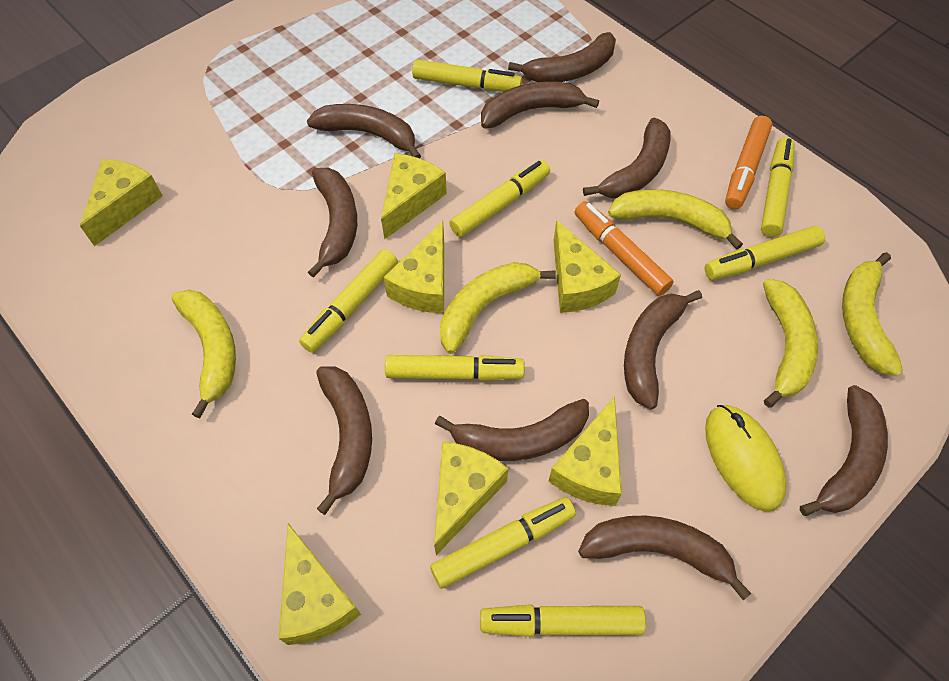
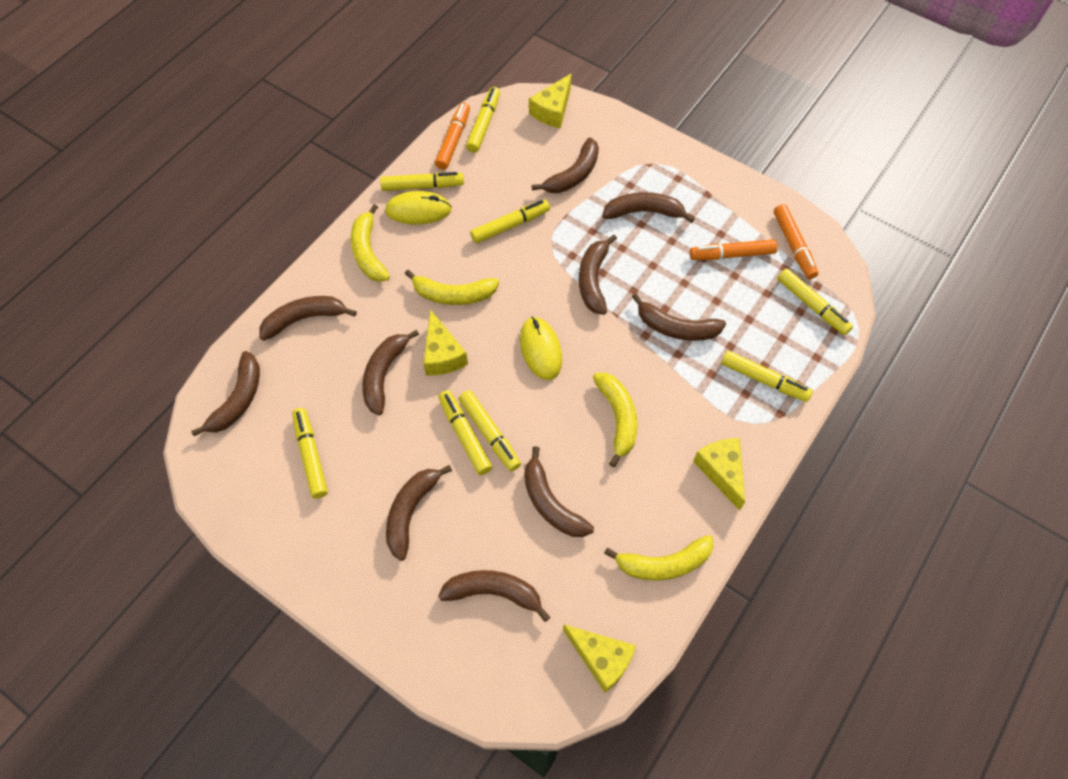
orange marker: [574,201,674,296] [725,116,772,209] = 2 -> [435,103,470,170] [690,239,778,260] [774,204,818,279] = 3
yellow banana: [171,289,236,418] [440,262,556,354] [608,189,743,250] [763,279,818,408] [842,252,903,376] = 5 -> [351,204,390,282] [405,270,499,305] [593,373,637,467] [604,535,713,580] = 4
yellow cheese: [80,159,163,246] [278,523,361,645] [381,153,447,240] [384,221,444,313] [434,442,509,555] [549,396,622,506] [553,220,621,313] = 7 -> [423,309,468,376] [529,74,571,128] [563,625,636,693] [693,438,745,511] = 4
yellow mouse: [705,405,787,512] = 1 -> [385,191,452,225] [520,317,562,380] = 2

